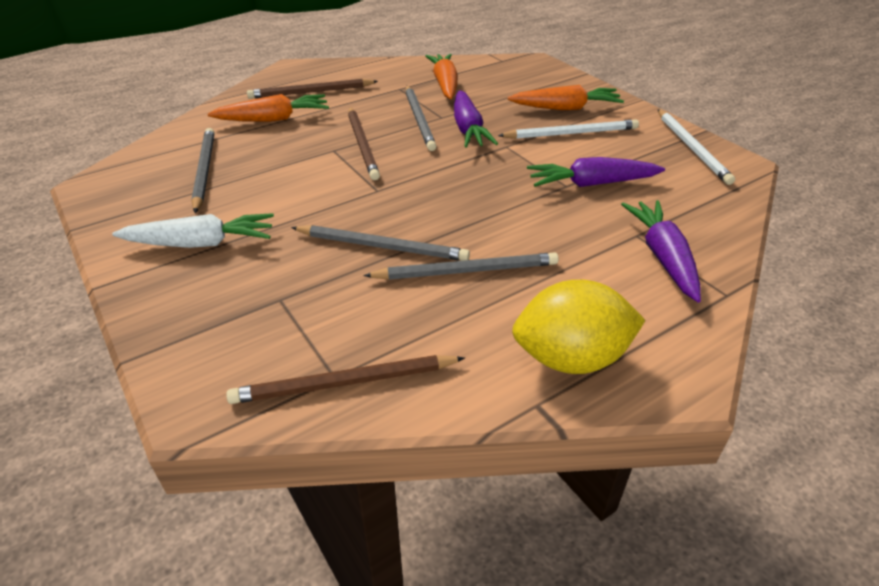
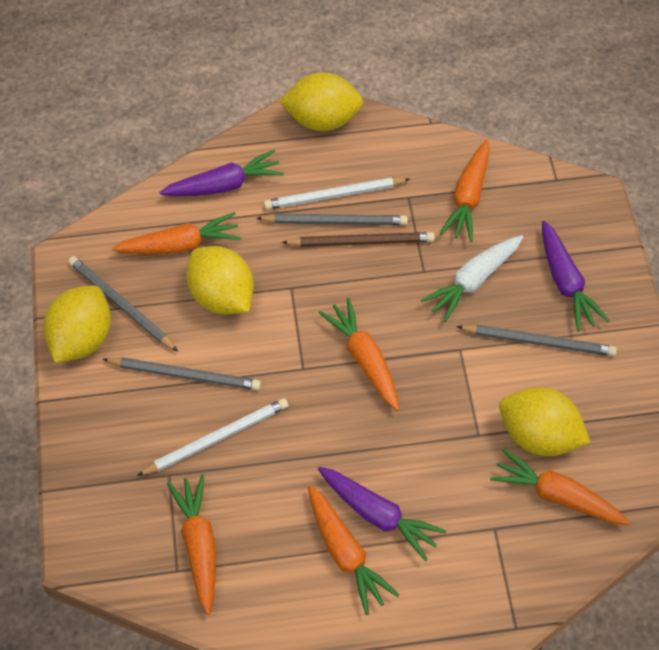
brown pencil: [226,355,465,404] [247,79,378,99] [348,107,380,180] = 3 -> [282,232,435,247] = 1
orange carrot: [208,94,329,122] [425,54,458,99] [507,85,624,110] = 3 -> [112,212,241,254] [167,474,216,615] [308,485,399,615] [319,298,399,411] [440,140,490,242] [490,449,630,525] = 6
yellow lemon: [512,280,645,374] = 1 -> [43,285,111,363] [186,246,254,315] [279,72,363,131] [499,387,590,456] = 4

